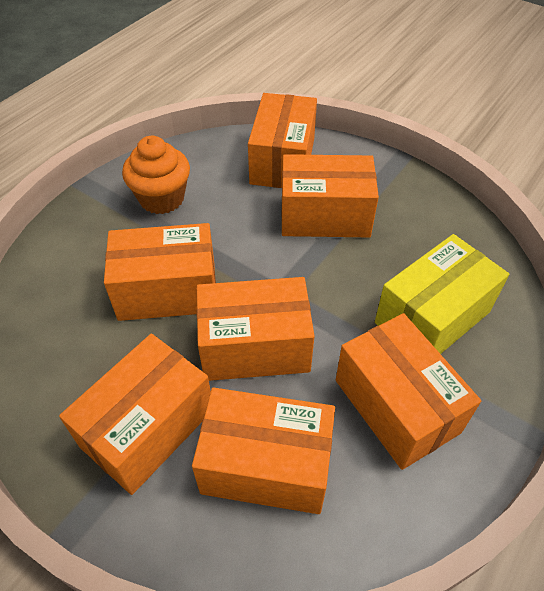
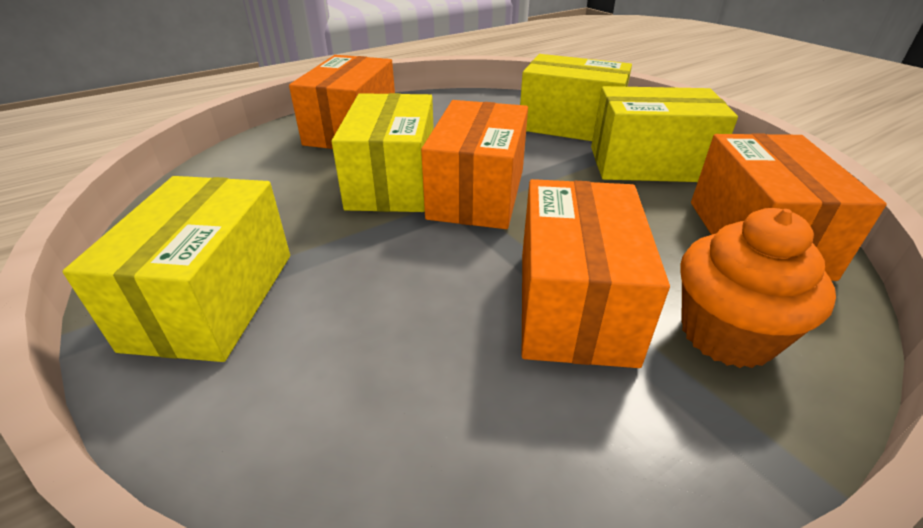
orange box: [59,334,211,495] [104,223,216,321] [192,388,335,514] [197,277,315,381] [248,93,317,188] [282,154,379,237] [336,313,481,470] = 7 -> [289,55,395,149] [421,100,528,229] [522,179,670,368] [691,133,887,281] = 4
yellow box: [375,234,509,354] = 1 -> [62,176,290,362] [331,93,434,212] [520,54,632,141] [591,86,738,182] = 4

